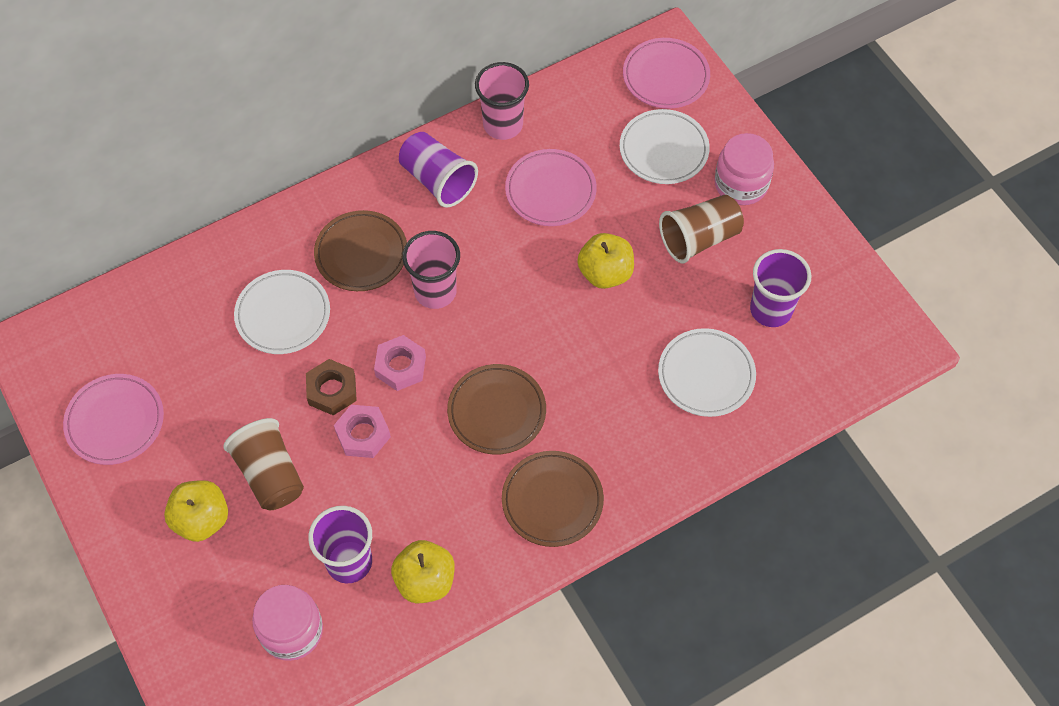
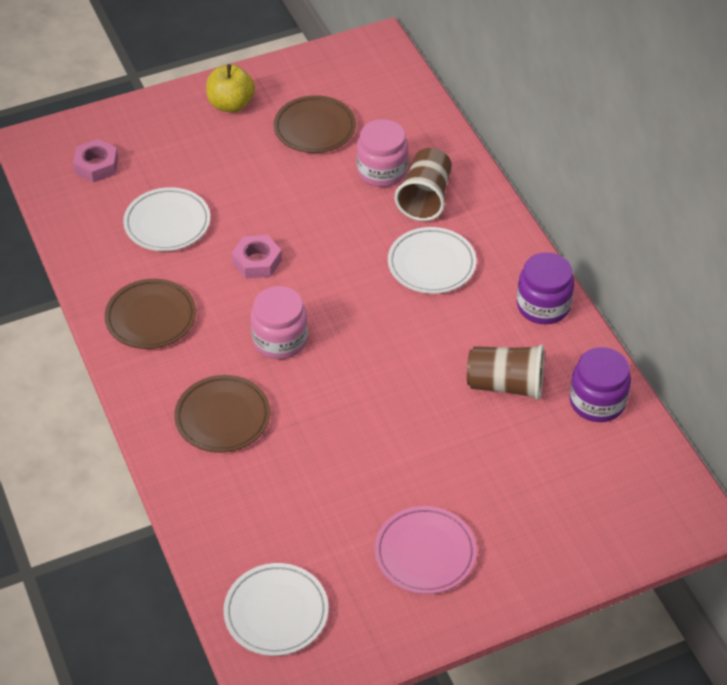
brown nut: [306,359,357,415] = 1 -> none = 0
pink cup: [402,231,460,309] [475,62,529,140] = 2 -> none = 0
pink plate: [63,374,164,465] [505,149,597,226] [623,38,710,109] = 3 -> [375,506,477,594] = 1
purple cup: [308,506,372,583] [399,132,478,208] [750,249,811,327] = 3 -> none = 0
purple jar: none = 0 -> [517,252,574,325] [569,347,631,422] = 2
yellow apple: [164,480,228,542] [391,540,455,603] [577,233,634,289] = 3 -> [206,64,255,113] = 1

